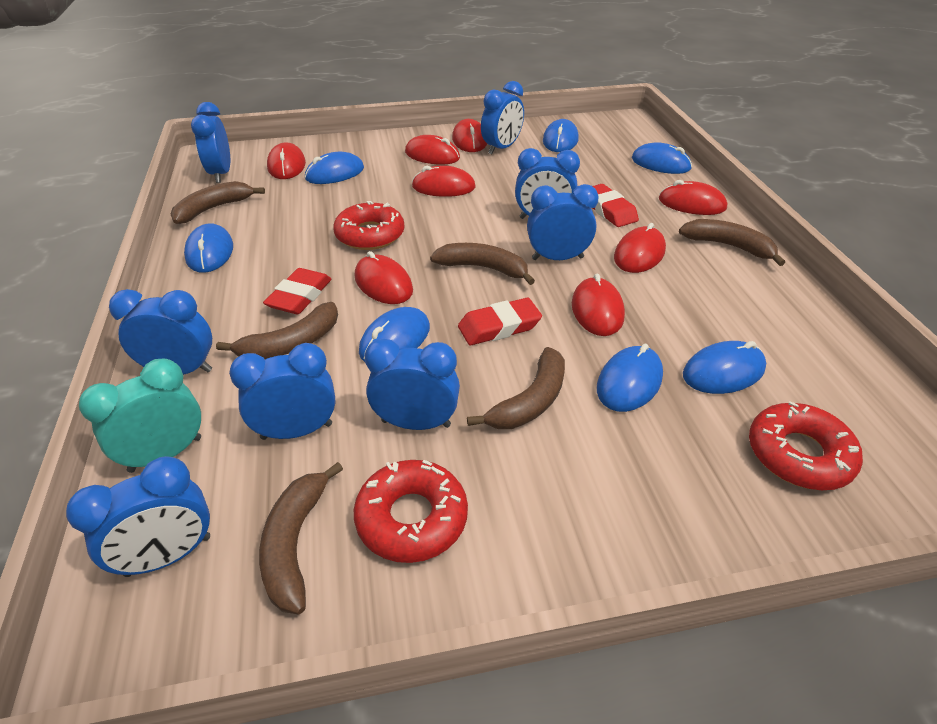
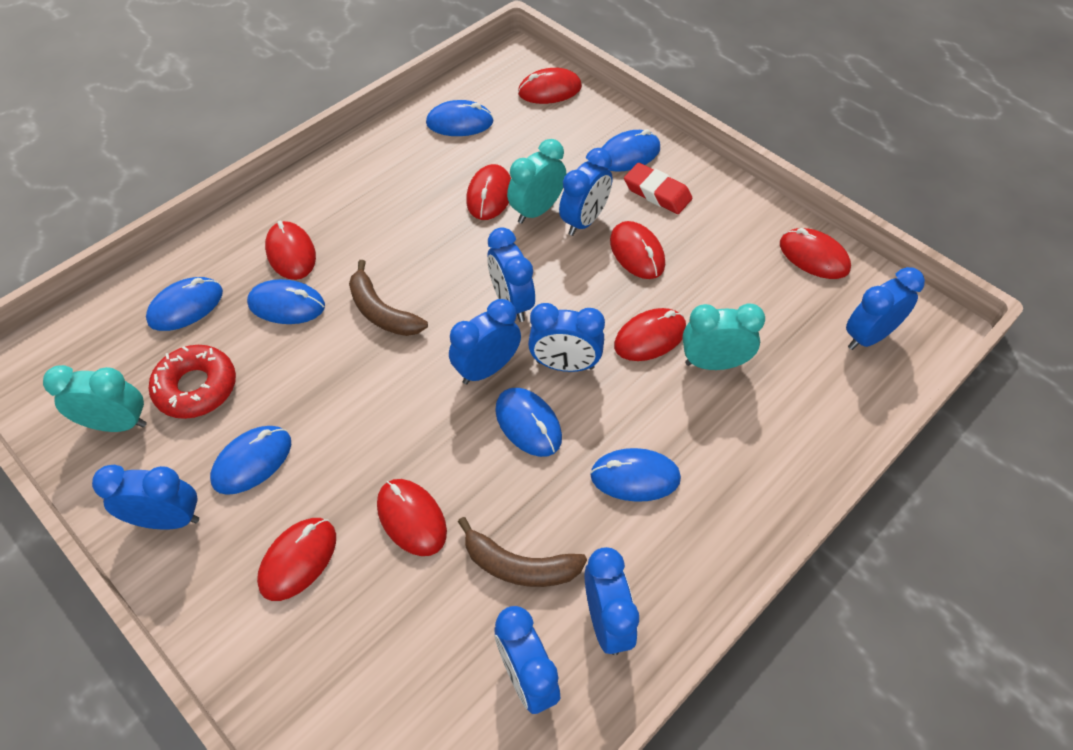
brown banana: [171,181,265,224] [216,302,338,359] [259,462,343,615] [430,243,535,285] [467,347,565,429] [679,219,785,266] = 6 -> [349,260,428,336] [458,517,587,587] = 2
red donut: [333,201,404,250] [354,460,468,563] [749,401,863,490] = 3 -> [149,345,236,419] = 1
red eraser: [263,268,332,314] [458,298,542,345] [593,184,639,227] = 3 -> [624,163,692,214] = 1
turquoise clock: [79,359,201,473] = 1 -> [43,365,147,432] [507,139,566,224] [682,304,765,370] = 3

